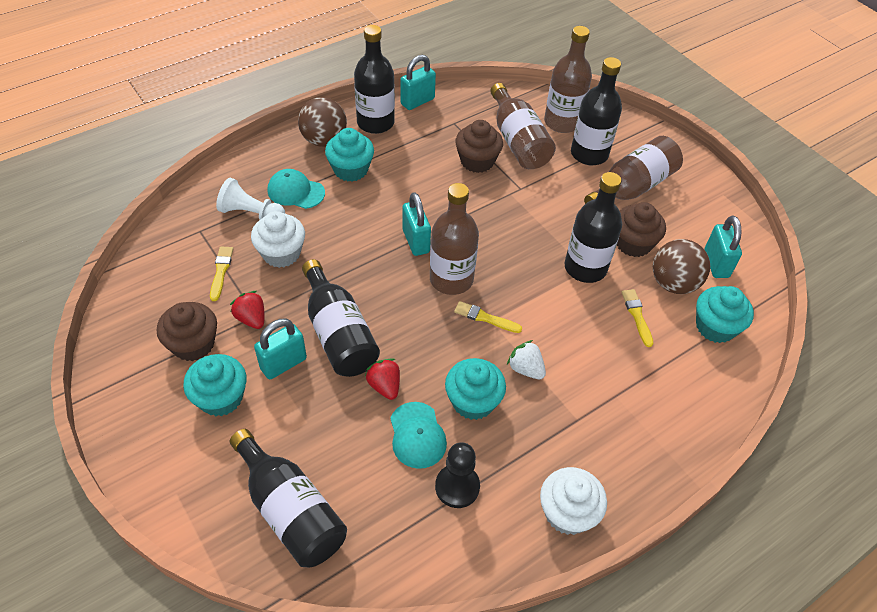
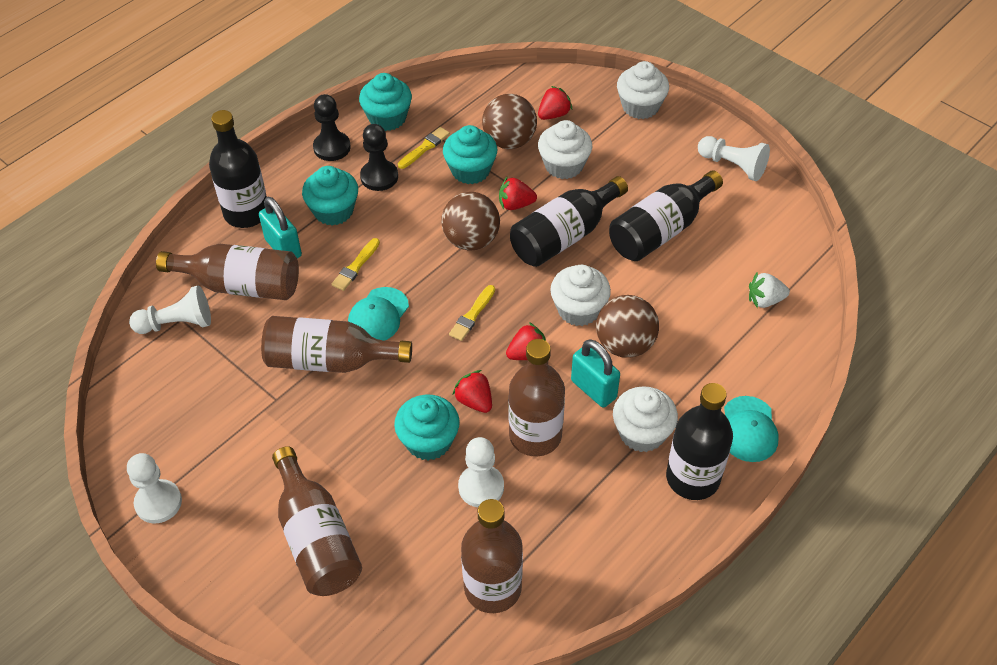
black bottle: [230,429,347,567] [302,259,380,377] [354,25,395,134] [564,172,622,283] [571,57,622,165] = 5 -> [209,110,267,228] [510,176,628,267] [609,170,723,261] [666,383,733,500] = 4
black pawn: [435,442,480,508] = 1 -> [313,94,351,161] [360,124,398,191] = 2
brown ball: [298,97,347,147] [653,239,710,294] = 2 -> [441,192,500,250] [482,94,537,149] [596,295,659,358] = 3
brown bottle: [430,183,479,295] [490,83,556,169] [544,26,592,133] [584,136,683,204] = 4 -> [156,244,299,300] [261,316,412,373] [272,446,362,596] [461,499,523,613] [509,339,565,457] = 5
brown cupcake: [157,302,217,361] [455,120,503,173] [617,202,666,257] = 3 -> none = 0
red strawberry: [230,291,265,329] [365,358,400,400] = 2 -> [452,370,492,413] [499,177,537,210] [506,322,546,360] [538,86,572,120] = 4
turquoise padlock: [254,318,307,379] [400,55,436,110] [403,192,431,256] [705,216,742,278] = 4 -> [259,197,302,258] [571,339,620,408] = 2
white cupcake: [251,211,305,268] [540,467,607,535] = 2 -> [538,120,592,179] [550,265,611,326] [613,386,678,452] [617,61,669,119] = 4
white pawn: [216,178,285,219] = 1 -> [127,453,182,523] [129,285,211,334] [458,437,504,507] [698,136,770,181] = 4

